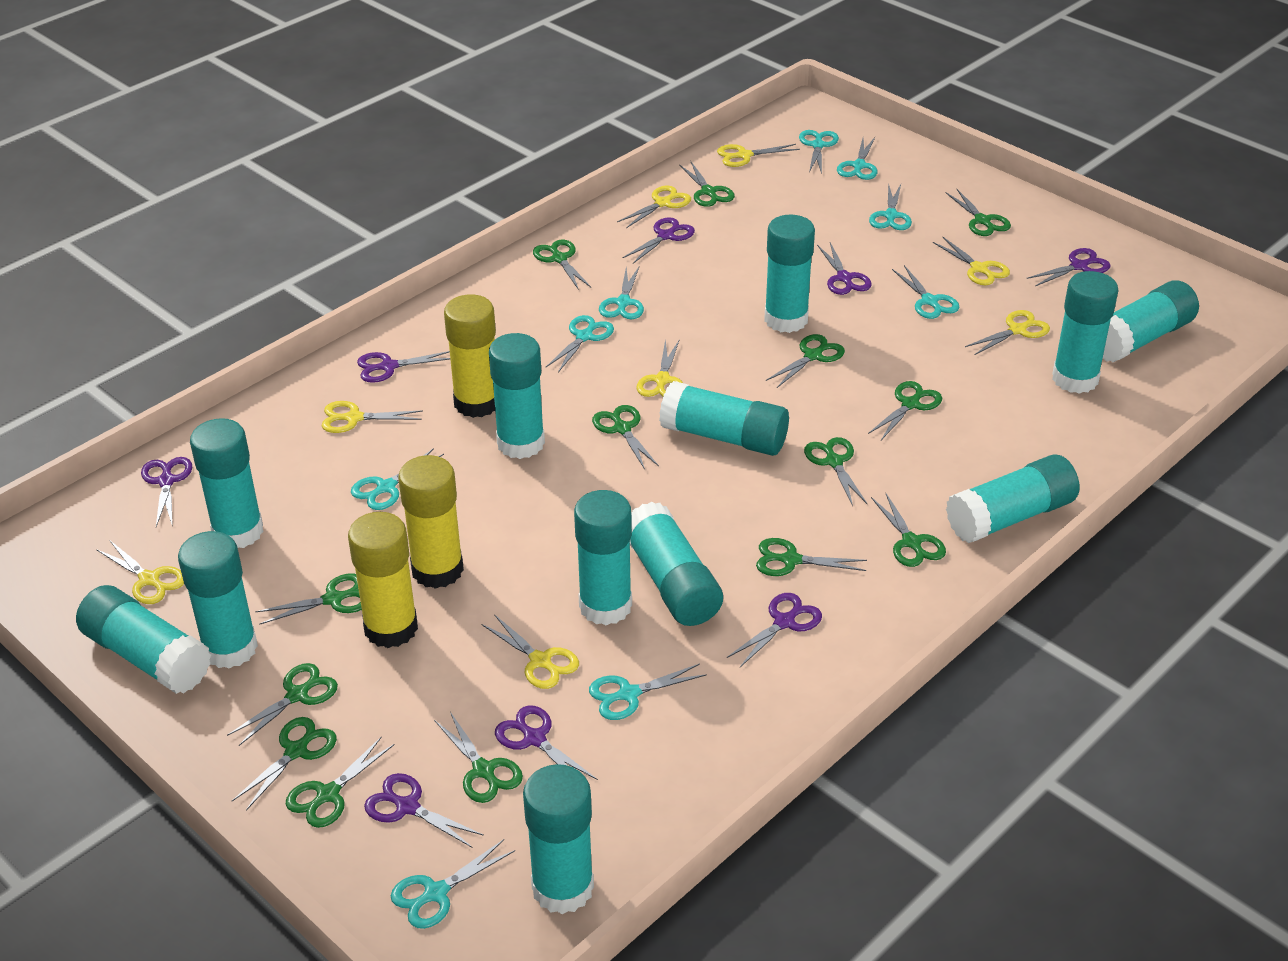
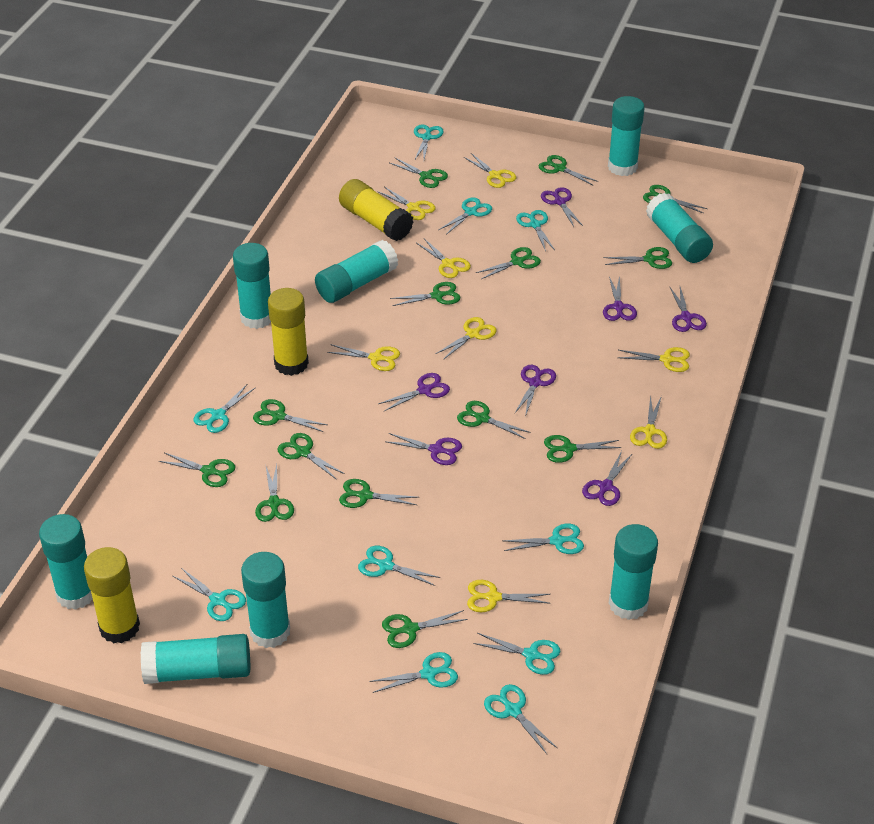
purple scissors: [141,457,192,527] [357,351,450,383] [364,773,484,848] [495,705,598,780] [622,217,695,264] [727,593,822,667] [817,243,872,295] [1026,248,1111,286] = 8 -> [378,373,450,411] [385,433,462,465] [515,365,556,417] [541,187,583,227] [582,451,633,506] [603,276,637,321] [670,287,707,332] = 7
turquoise glue stick: [76,585,211,694] [178,531,258,669] [190,418,263,548] [489,333,545,459] [523,764,594,914] [574,490,632,625] [630,502,723,626] [659,381,789,456] [764,215,815,333] [946,454,1079,543] [1052,271,1118,394] [1103,280,1199,362] = 12 -> [39,514,93,610] [141,634,250,684] [233,243,271,329] [241,552,290,648] [315,240,398,303] [608,96,645,176] [608,524,658,620] [646,193,713,263] = 8
turquoise scissors: [351,448,444,510] [391,839,515,929] [545,315,614,372] [589,663,707,720] [599,266,644,319] [799,130,839,174] [837,137,877,180] [869,183,912,230] [892,265,959,319] = 9 -> [173,568,246,621] [193,384,256,433] [358,546,440,586] [369,652,458,693] [414,124,444,159] [439,197,492,235] [473,633,561,675] [484,684,557,754] [503,523,584,554] [516,210,555,251] = 10

